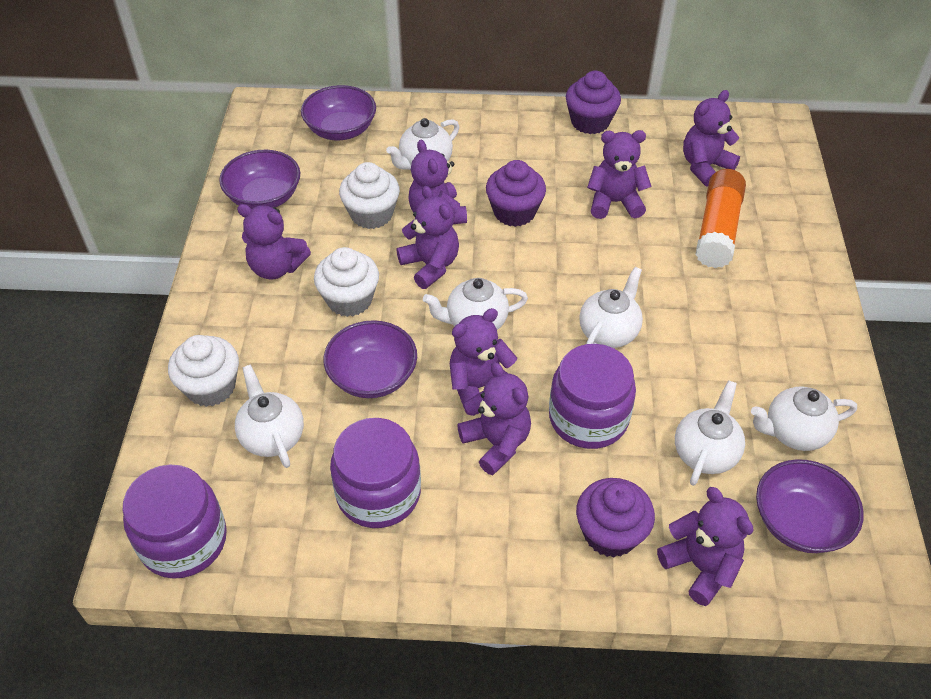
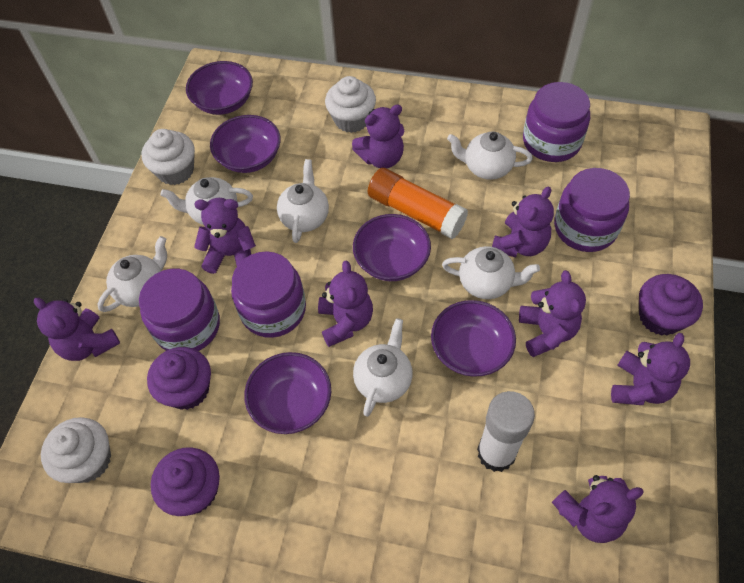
purple bowl: [219,150,300,209] [301,85,376,140] [324,320,417,398] [756,459,864,553] = 4 -> [186,61,253,115] [210,115,281,173] [244,352,331,434] [353,214,431,281] [431,300,516,377] = 5
purple jar: [123,465,227,579] [330,418,421,528] [549,344,636,449] = 3 -> [139,269,220,351] [231,251,306,338] [523,82,590,162] [554,168,630,252] = 4
white glue stick: none = 0 -> [477,391,535,472] = 1

